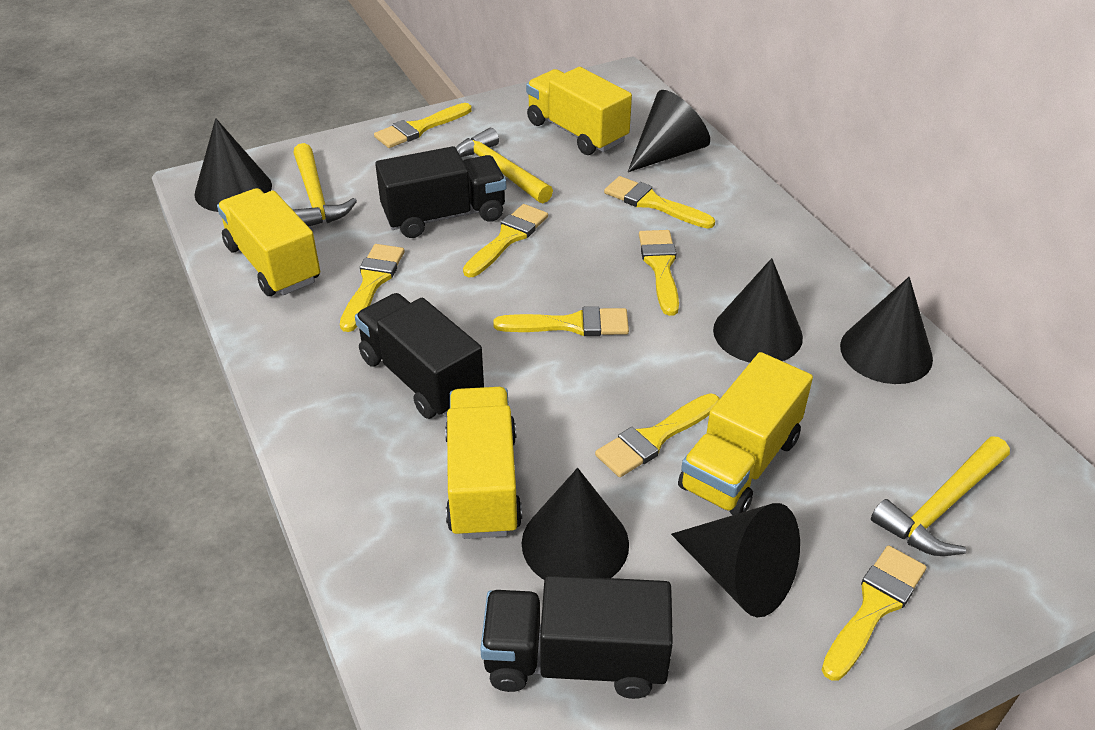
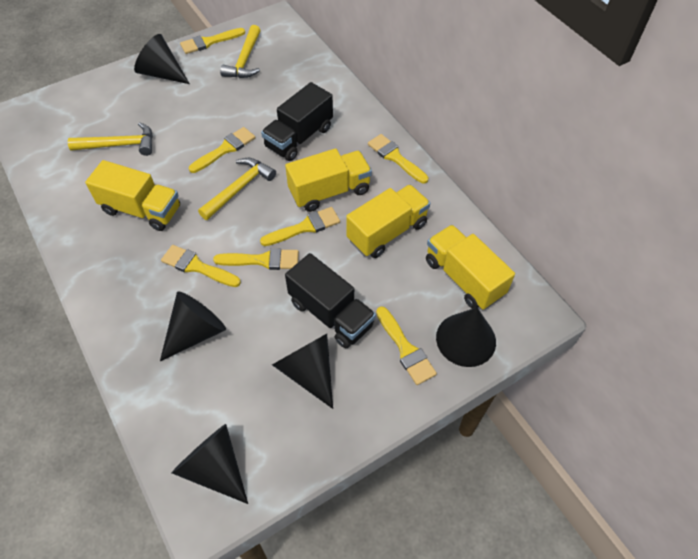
black cone: [194,118,272,212] [522,468,629,580] [628,90,710,172] [671,503,800,617] [713,258,803,363] [840,277,933,384] = 6 -> [134,34,190,84] [160,291,226,361] [172,424,248,504] [272,334,333,409] [436,308,496,367] = 5
black truck: [355,293,484,419] [375,146,506,238] [480,575,673,699] = 3 -> [261,82,333,161] [285,253,376,348] = 2
yellow brush: [340,244,405,332] [374,103,472,148] [463,204,548,277] [493,306,629,336] [595,393,720,477] [604,176,715,229] [639,230,679,316] [822,546,927,681] = 8 -> [161,245,241,287] [180,28,245,54] [189,127,255,173] [213,248,299,270] [260,207,340,246] [368,134,429,184] [376,306,437,385] = 7

